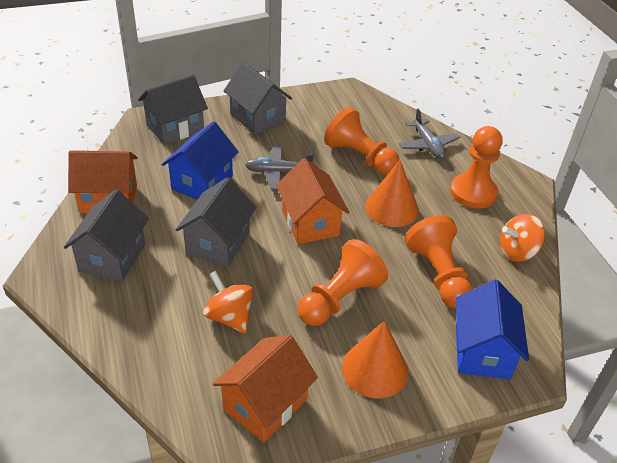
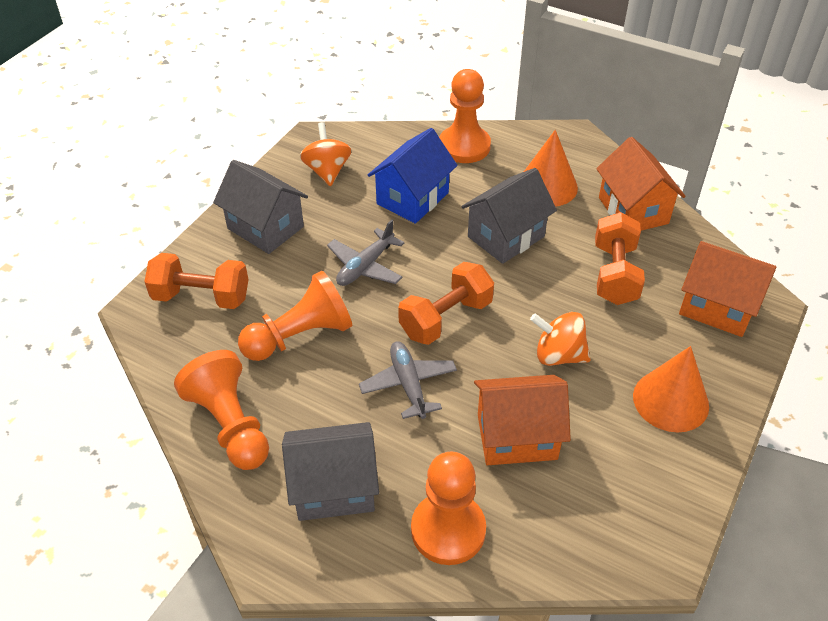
blue house: [162,121,239,200] [456,279,529,379] = 2 -> [368,128,458,224] = 1
grey house: [64,189,149,282] [138,75,208,145] [176,177,256,267] [224,62,292,135] = 4 -> [213,160,308,254] [282,422,379,521] [461,168,557,264] = 3
orange dumbbell: none = 0 -> [144,253,249,309] [398,262,494,345] [595,212,645,305] = 3

